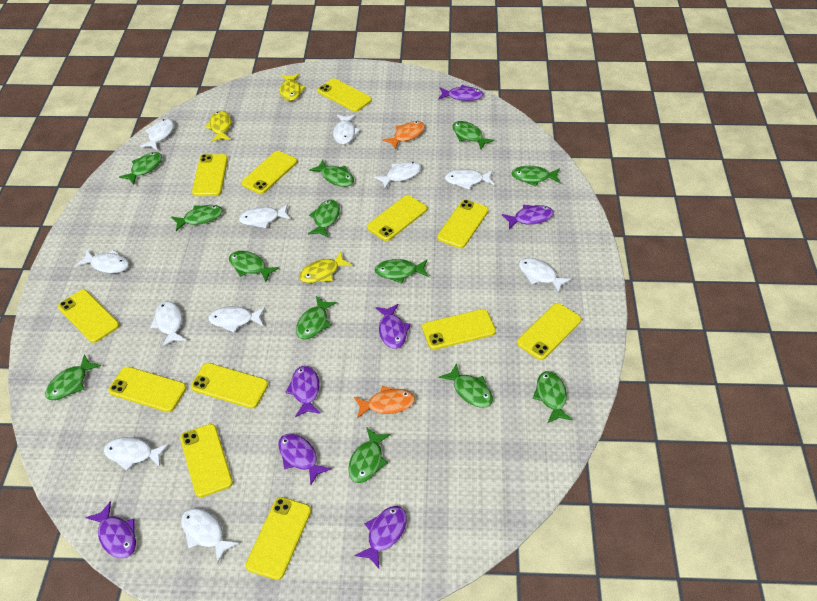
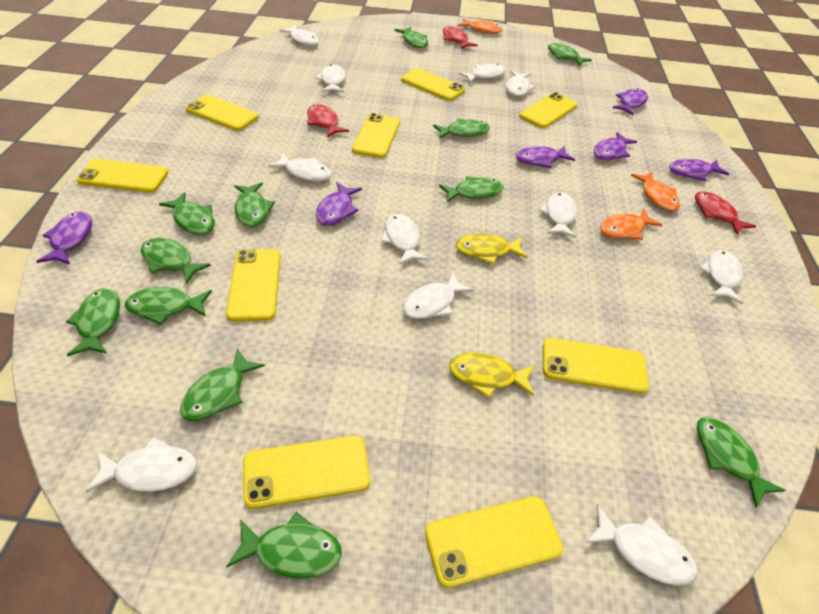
green fish: [45,354,101,400] [119,152,162,185] [171,205,223,231] [229,251,279,282] [296,296,337,340] [308,200,340,238] [309,160,354,187] [348,427,391,483] [375,259,429,283] [439,363,493,408] [452,121,495,149] [511,166,561,186] [533,371,573,423] = 13 -> [66,288,120,356] [125,287,212,325] [141,238,211,284] [159,192,215,234] [180,348,265,421] [226,512,342,578] [234,182,275,227] [394,27,428,48] [433,119,490,139] [439,176,503,203] [548,43,592,66] [697,417,786,507] = 12
orange fish: [354,386,415,418] [382,121,425,150] = 2 -> [458,18,502,34] [600,209,662,240] [630,172,680,211] = 3
purple fish: [86,501,136,558] [278,434,332,485] [285,366,321,417] [355,506,407,568] [375,304,411,349] [438,85,483,101] [502,205,554,229] = 7 -> [36,212,92,264] [316,182,362,226] [516,146,575,168] [594,132,637,160] [612,88,648,115] [669,159,729,181] = 6
red fish: none = 0 -> [307,104,349,138] [443,26,478,49] [695,191,756,235] = 3
yellow fish: [205,111,231,142] [280,74,305,101] [299,251,352,283] = 3 -> [449,352,535,398] [456,234,528,264] = 2
yellow phone: [58,290,119,343] [108,366,186,412] [180,424,233,498] [191,363,268,409] [192,154,228,196] [241,151,297,194] [246,497,311,580] [318,78,372,112] [367,195,427,241] [422,309,496,350] [437,200,489,248] [517,303,581,360] = 12 -> [76,159,169,193] [186,95,258,131] [226,249,281,322] [243,436,370,509] [352,113,400,158] [401,68,465,101] [425,496,563,588] [519,92,577,128] [543,338,649,394] = 9

